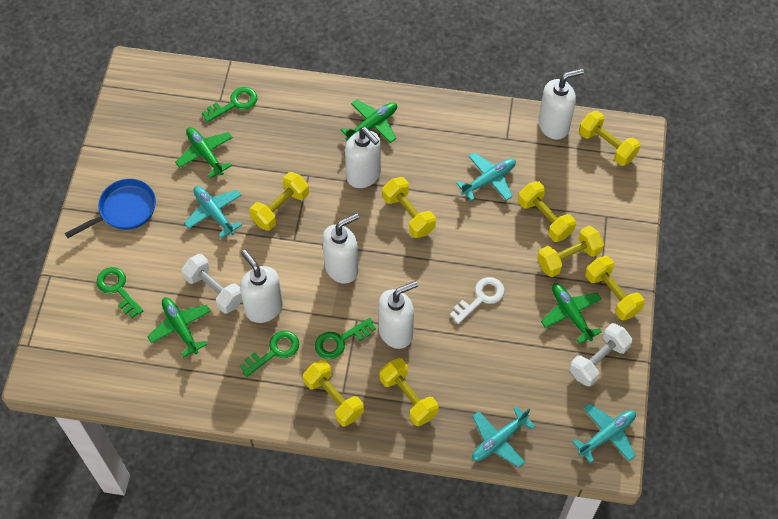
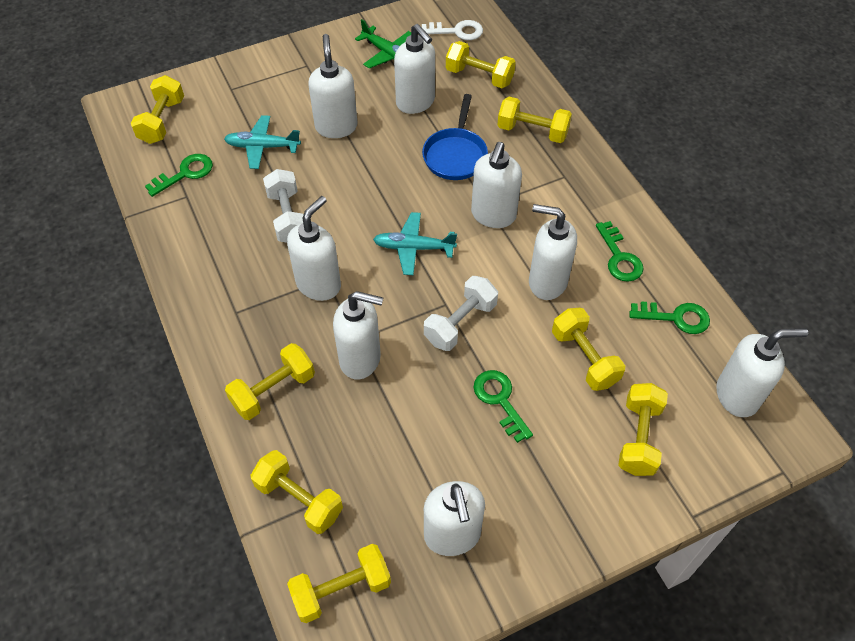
green plane: [147,297,211,358] [175,127,233,178] [341,100,397,143] [541,284,602,344] = 4 -> [355,19,411,69] = 1
turquoise plane: [184,186,242,239] [456,153,516,201] [472,406,535,467] [572,403,636,463] = 4 -> [224,115,301,169] [373,212,457,275] = 2
white soap dispenser: [240,250,283,323] [322,213,359,284] [345,127,381,188] [378,281,418,349] [538,69,584,140] = 5 -> [287,196,341,301] [308,34,357,138] [333,291,383,380] [394,24,435,114] [424,481,485,556] [471,142,522,228] [529,204,577,300] [716,328,808,417] = 8

